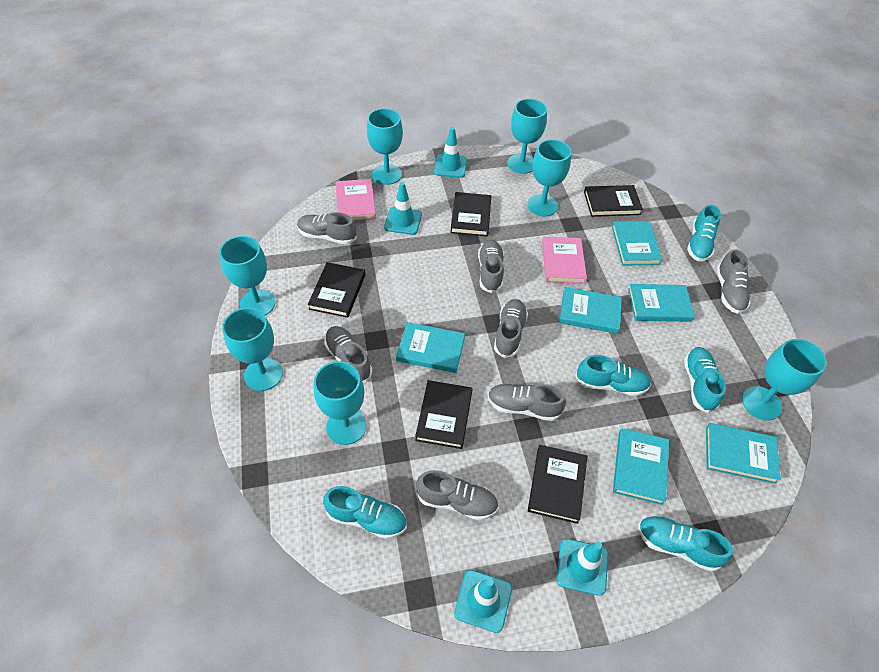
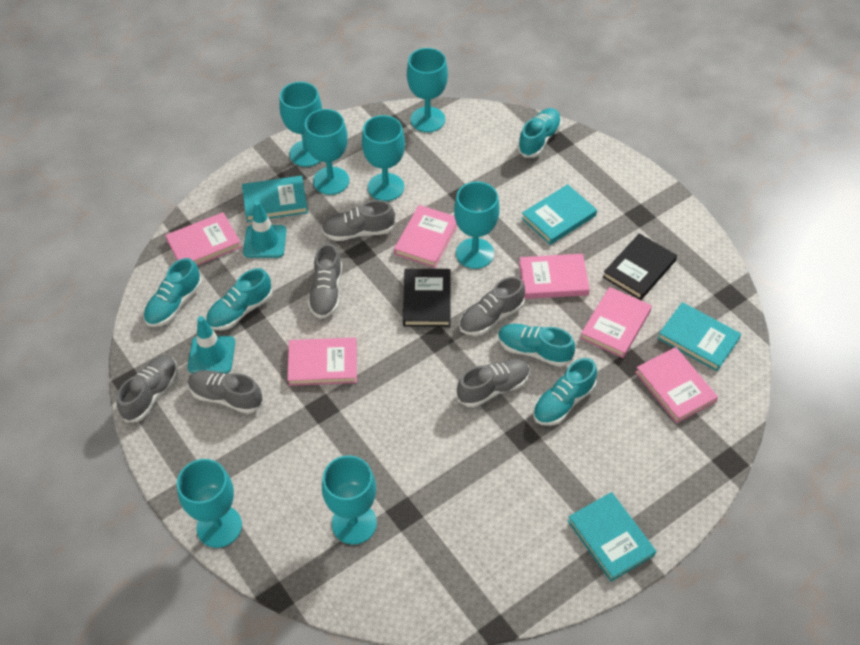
black book: [308,262,365,318] [415,380,473,449] [450,192,491,237] [528,445,588,524] [584,185,643,217] = 5 -> [403,269,451,327] [603,233,677,300] = 2
grey shoe: [297,212,357,245] [324,326,372,383] [416,470,499,520] [478,240,504,293] [488,384,566,421] [494,299,528,358] [717,249,751,314] = 7 -> [117,355,178,422] [188,370,263,414] [308,243,342,319] [322,200,395,241] [457,359,530,407] [459,276,525,336] = 6
pink book: [335,179,376,221] [542,237,587,284] = 2 -> [165,212,242,265] [287,337,357,386] [394,205,458,268] [519,254,590,299] [580,287,652,358] [635,347,718,423] = 6
turquoise book: [396,322,465,373] [559,287,622,334] [612,221,662,265] [613,428,669,505] [628,284,695,322] [706,423,781,484] = 6 -> [242,176,308,222] [521,184,597,245] [568,492,656,582] [658,302,741,371] = 4
turquoise traffic cone: [384,182,422,235] [434,127,467,178] [454,570,512,633] [557,539,608,596] = 4 -> [188,316,235,373] [243,201,286,258] = 2

